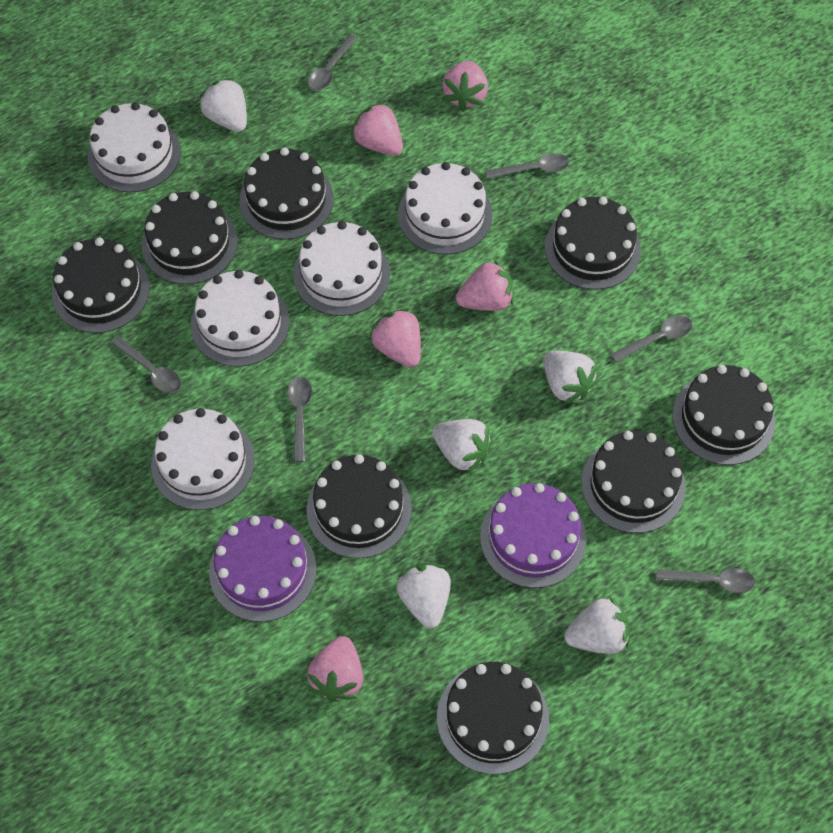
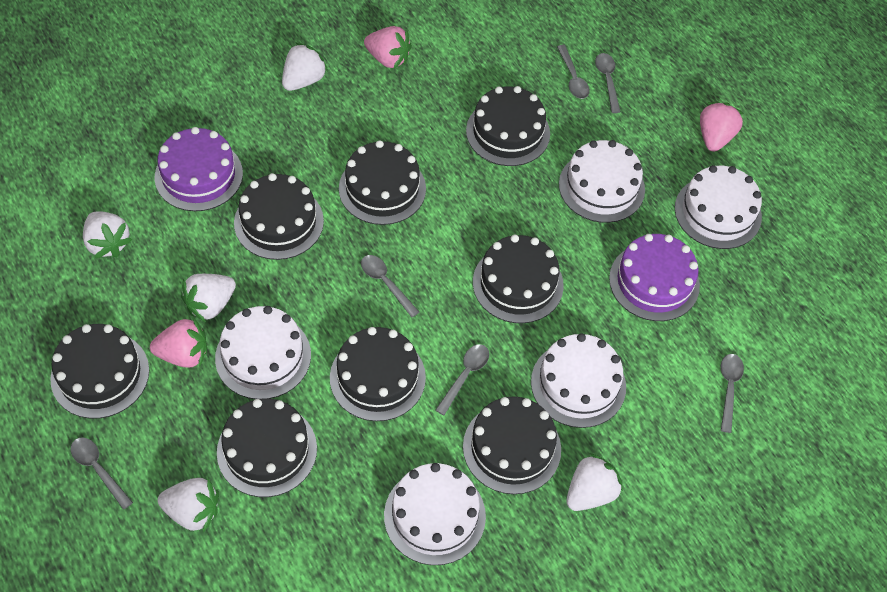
pink strawberry: [307,636,363,702] [351,102,403,155] [369,308,421,367] [442,61,488,111] [456,259,514,311] = 5 -> [150,317,207,368] [364,26,412,68] [700,102,744,152] = 3

